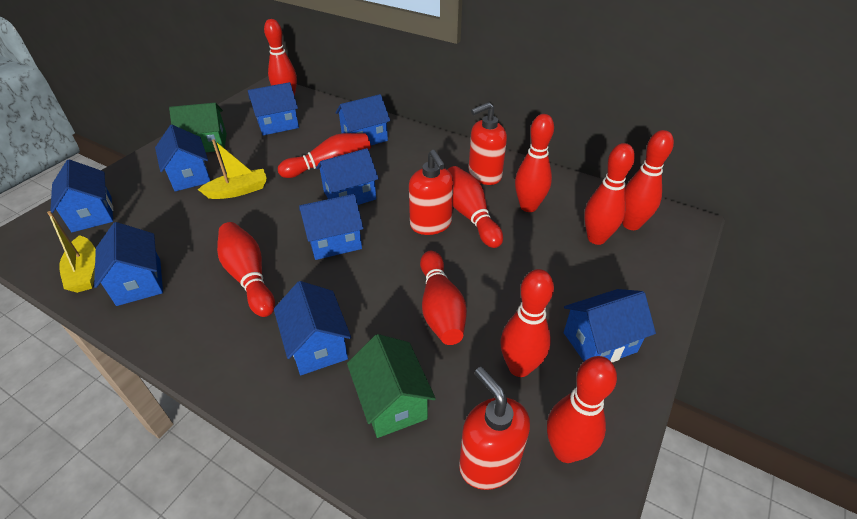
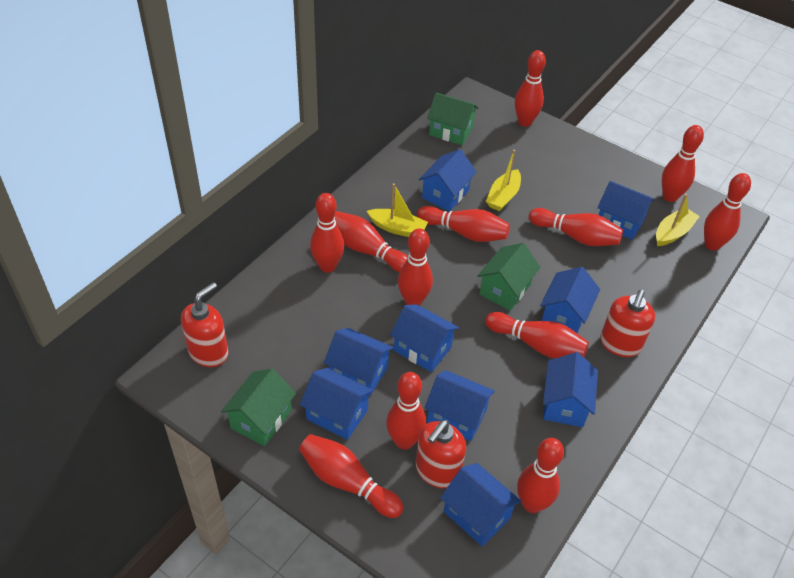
green house: [169,103,227,152] [347,334,436,438] = 2 -> [221,369,296,446] [427,93,479,145] [477,243,540,311] = 3
red bowling pin: [217,222,275,317] [264,19,297,96] [278,133,371,178] [420,251,467,345] [447,166,503,248] [500,269,554,377] [515,114,554,212] [547,356,617,463] [584,143,635,245] [622,130,674,230] = 10 -> [299,434,403,518] [310,193,344,273] [334,211,408,272] [386,372,426,450] [398,229,433,306] [417,206,510,242] [485,312,589,358] [515,50,546,127] [517,438,564,513] [529,208,623,246] [662,125,704,202] [704,173,751,251] = 12
yellow boat: [47,211,96,293] [198,139,267,199] = 2 -> [367,183,428,237] [486,150,521,211] [656,194,700,246] = 3

